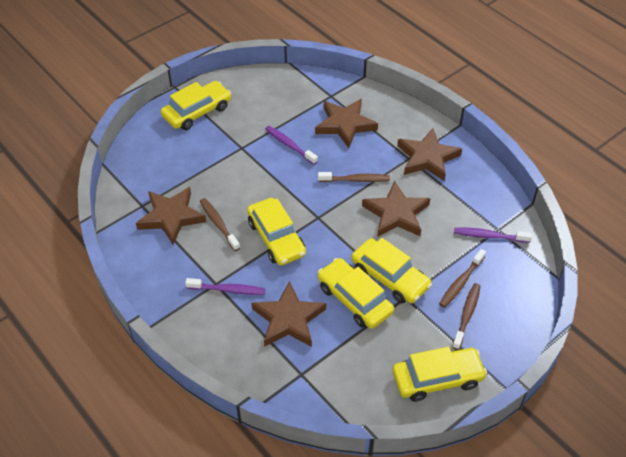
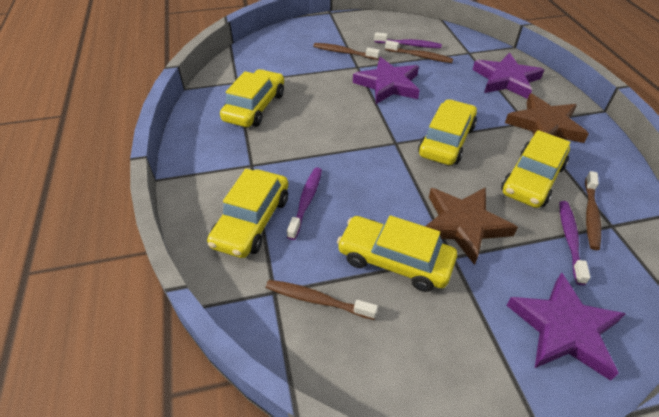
brown star: [136,187,206,245] [251,281,326,347] [315,99,378,148] [362,181,430,237] [397,128,462,181] = 5 -> [425,187,518,265] [505,94,589,143] = 2
purple star: none = 0 -> [353,57,420,104] [473,53,544,99] [506,272,626,381] = 3

